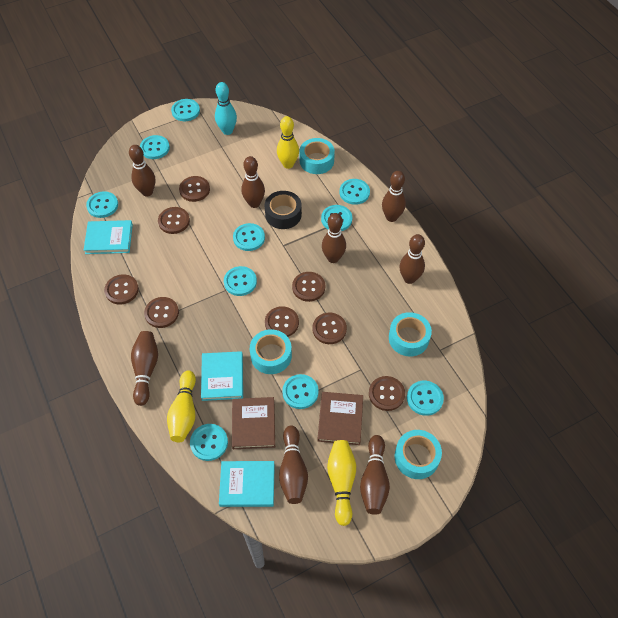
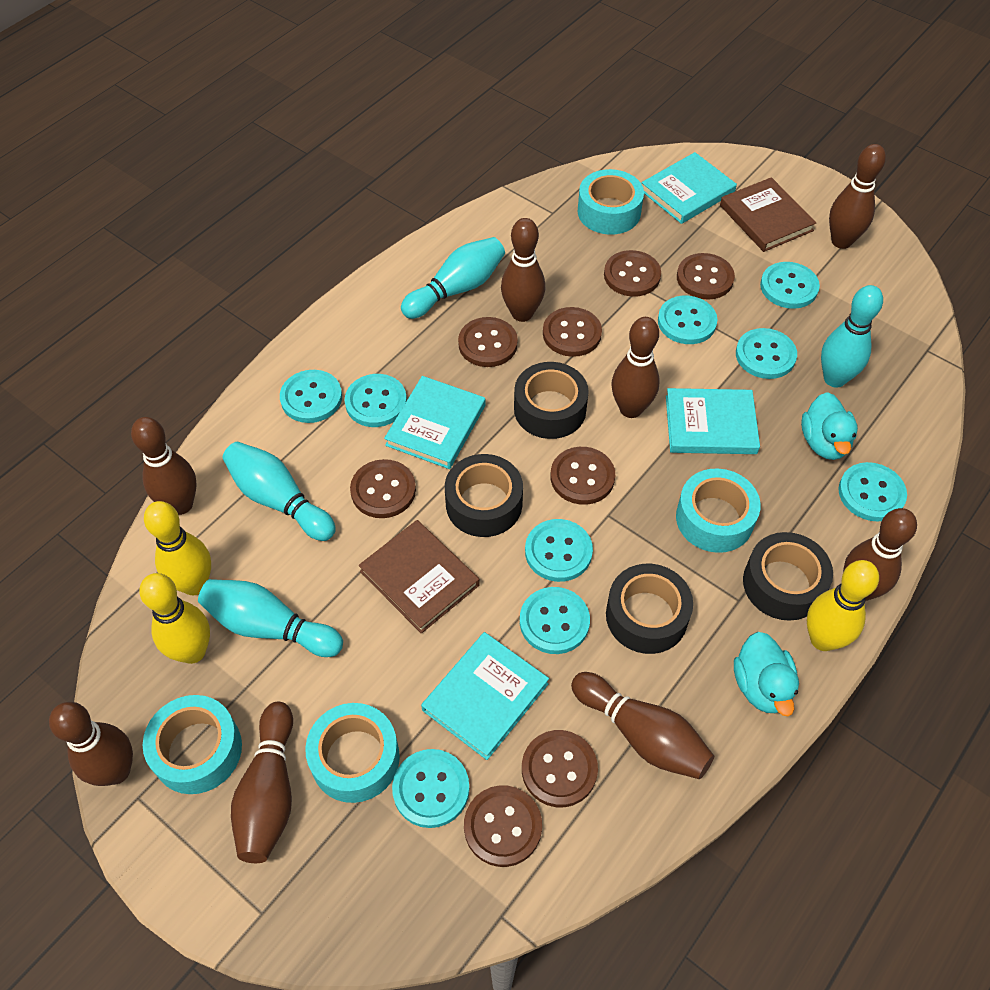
black tape: [265,191,302,229] = 1 -> [445,454,523,537] [514,362,589,439] [606,564,693,654] [743,532,833,621] = 4
turquoise book: [84,220,133,254] [201,351,243,401] [219,461,275,507] = 3 -> [384,376,486,469] [421,632,549,760] [642,152,737,224] [666,388,760,454] = 4
turquoise bowling pin: [215,82,237,135] = 1 -> [198,579,343,657] [222,442,336,541] [401,237,505,319] [821,285,883,388] = 4
turquoise button: [86,191,118,218] [140,135,170,159] [171,99,200,121] [190,424,228,461] [224,266,257,296] [233,223,265,251] [282,374,319,409] [321,205,352,231] [339,179,370,205] [407,381,444,416] = 10 -> [280,370,342,423] [345,374,407,427] [392,749,470,828] [520,587,590,654] [525,519,593,582] [658,296,718,344] [736,328,797,379] [760,262,820,309] [838,462,907,522] = 9
turquoise duck: none = 0 -> [734,632,799,716] [801,392,858,460] = 2

